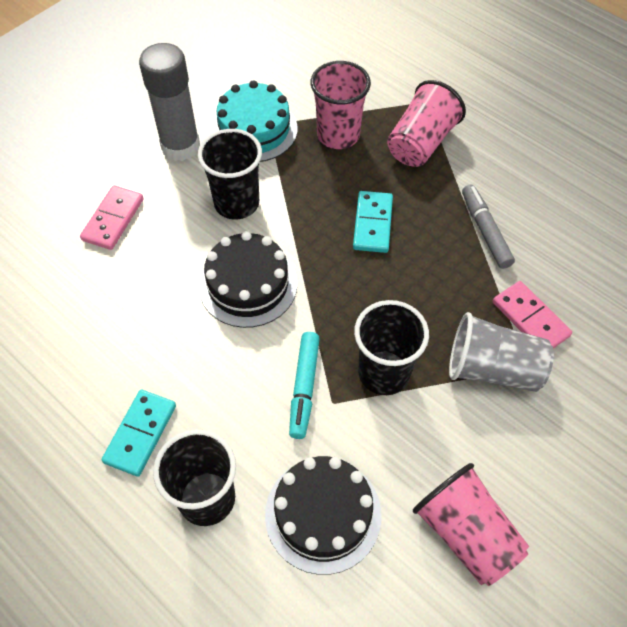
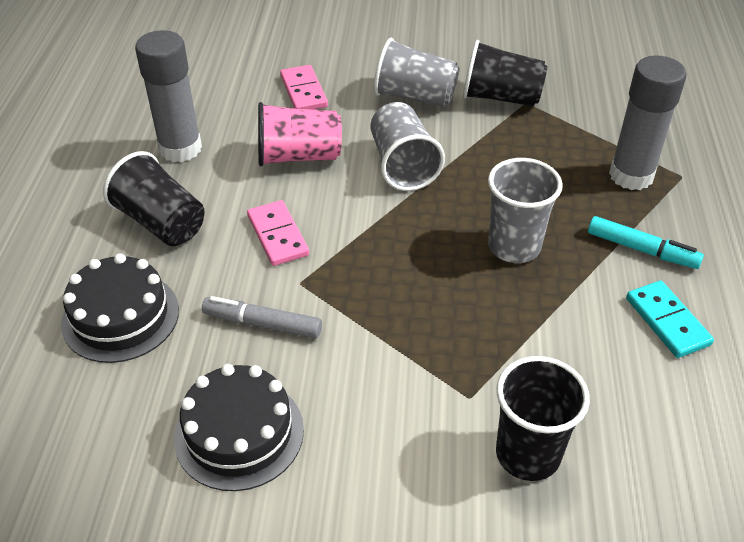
grey cup: [449,312,554,392] = 1 -> [370,102,445,191] [374,38,459,107] [488,158,563,263] = 3
grey glue stick: [139,43,200,161] = 1 -> [135,30,202,162] [609,55,687,190] = 2
pink cup: [311,61,371,149] [387,80,466,167] [413,463,529,586] = 3 -> [258,102,342,166] = 1
turquoise cake: [211,80,298,162] = 1 -> none = 0
turquoise domino: [102,390,176,477] [353,191,393,253] = 2 -> [626,280,714,358] = 1

